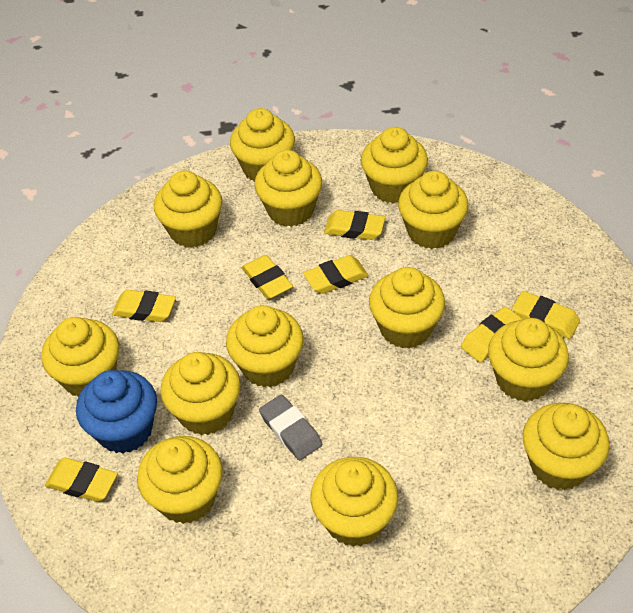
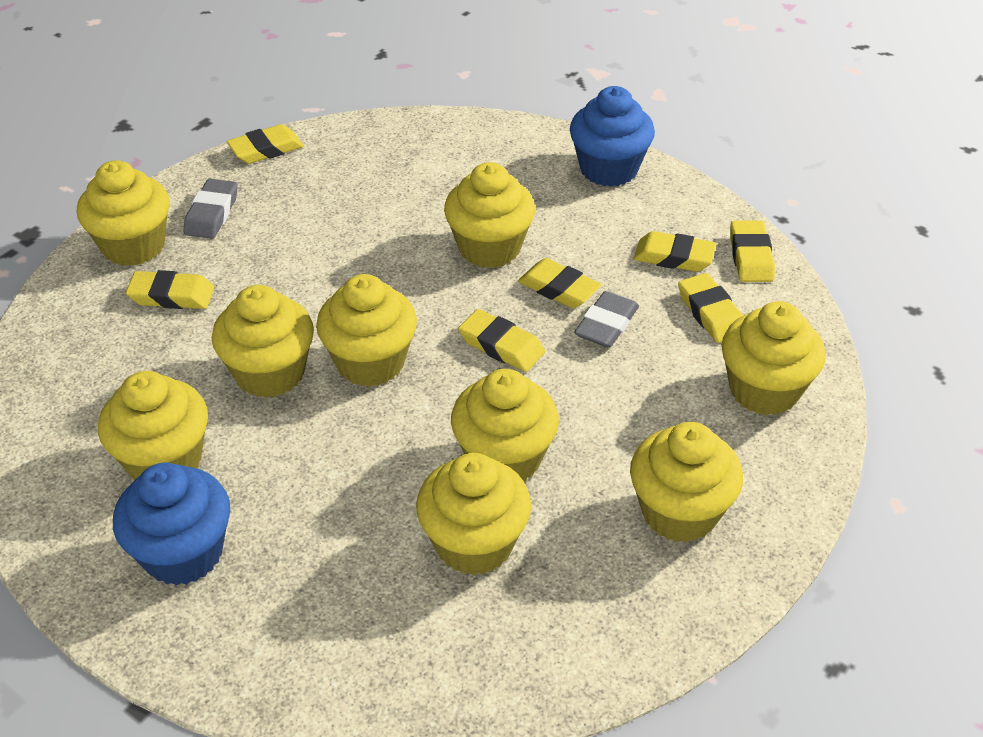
blue cupcake: [76,370,157,453] = 1 -> [113,463,230,586] [570,86,655,187] = 2
grey eraser: [259,395,322,460] = 1 -> [183,179,237,239] [574,291,639,348] = 2
yellow cupcake: [41,317,119,397] [137,436,223,524] [154,170,222,248] [160,352,241,435] [226,305,304,387] [230,108,295,182] [254,150,322,227] [311,457,398,547] [361,127,428,203] [369,267,445,348] [398,171,469,249] [488,318,569,402] [523,403,609,490] = 13 -> [77,160,170,266] [98,371,208,481] [212,285,314,398] [316,274,417,387] [416,453,531,575] [444,162,535,268] [451,369,559,481] [630,422,743,543] [722,301,826,415] = 9

